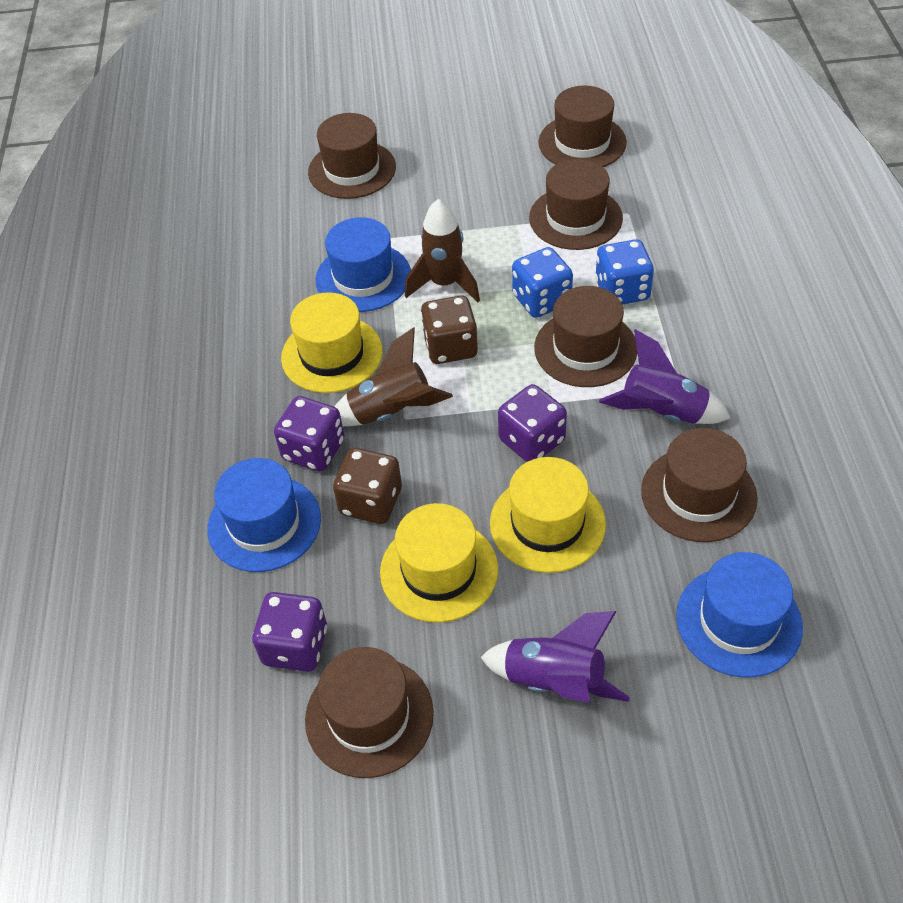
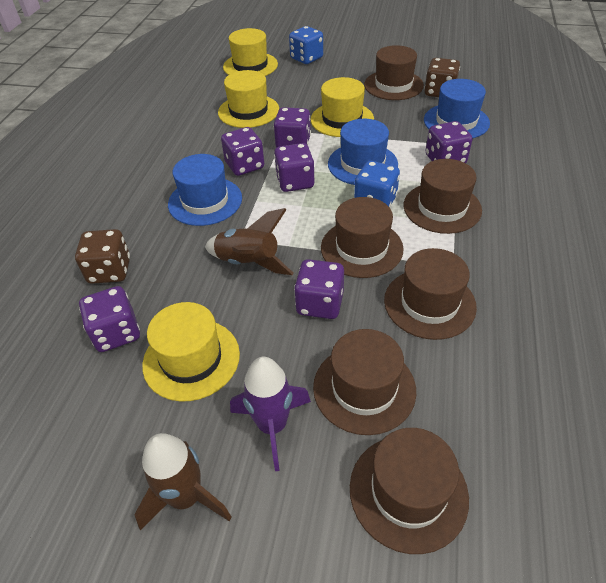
purple dice: [252,592,327,672] [274,396,344,472] [498,384,567,462] = 3 -> [79,286,140,352] [221,127,264,176] [274,107,311,148] [274,143,314,192] [294,259,344,319] [425,121,472,163] = 6
purple rocket: [480,611,630,703] [599,329,731,424] = 2 -> [230,357,311,471] = 1
yellow hat: [281,292,383,393] [380,503,498,623] [490,457,606,573] = 3 -> [142,302,240,401] [218,70,279,128] [223,28,278,76] [311,77,374,137] = 4

